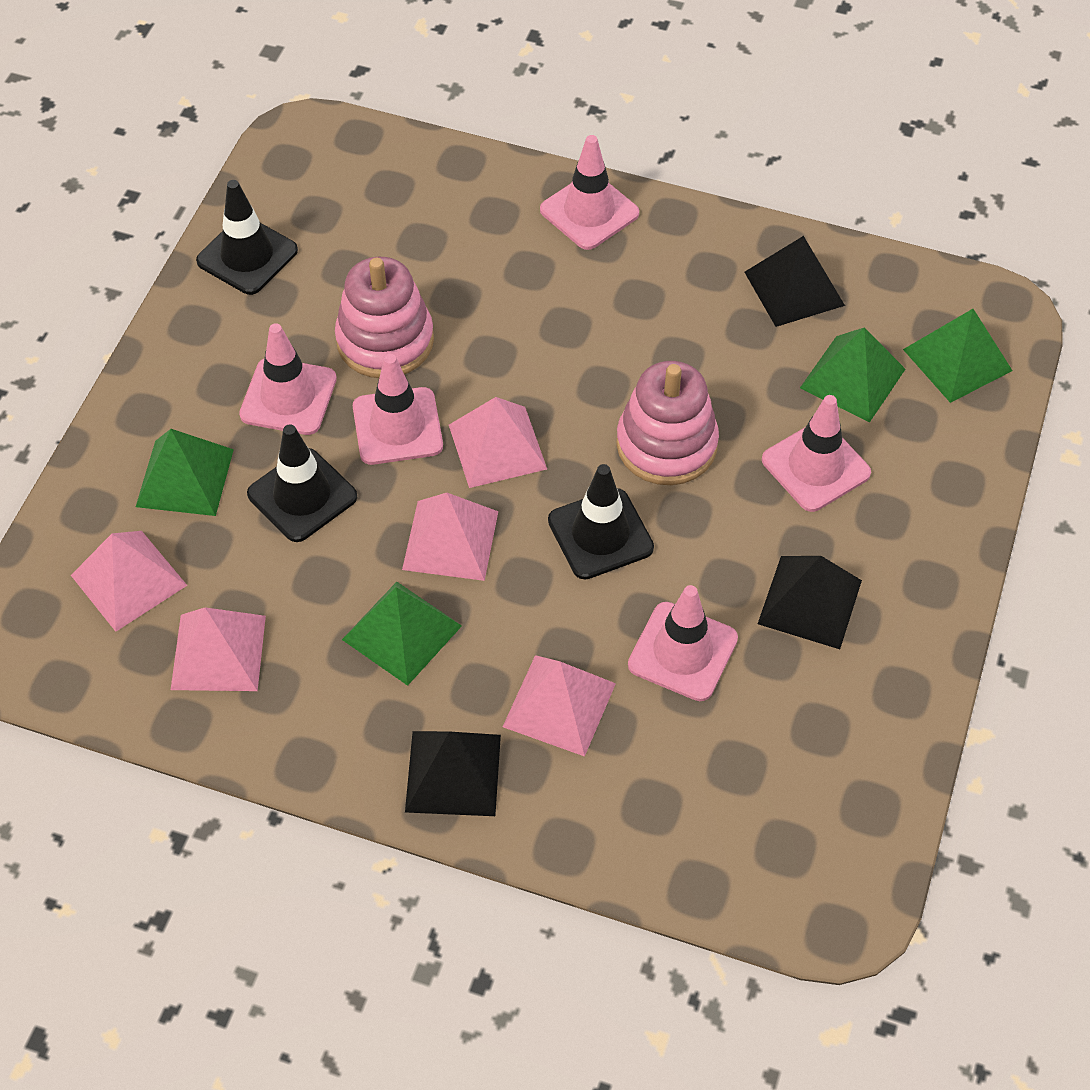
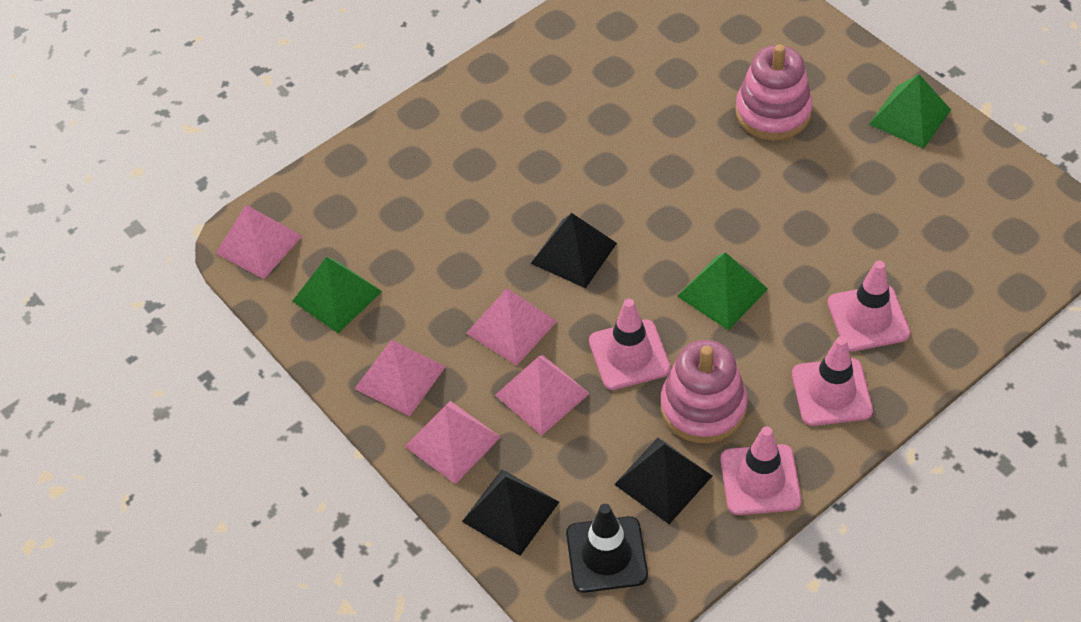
black traffic cone: [196,180,298,295] [247,425,357,542] [548,464,654,579] = 3 -> [566,504,648,593] = 1
green pyramid: [136,429,234,516] [342,582,462,686] [800,327,905,422] [903,309,1013,403] = 4 -> [293,257,382,333] [677,252,768,330] [869,74,951,149] = 3
pink traffic cone: [239,323,337,435] [353,354,443,465] [540,135,639,250] [628,585,738,701] [762,395,871,512] = 5 -> [589,299,671,390] [721,426,801,515] [792,336,873,426] [828,261,910,351] = 4

